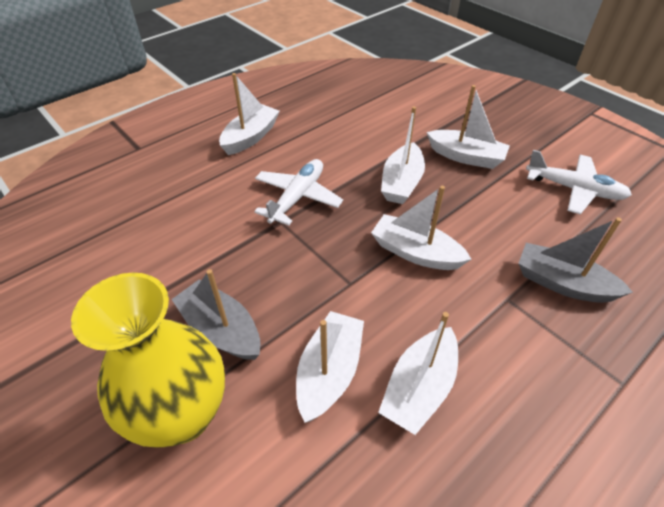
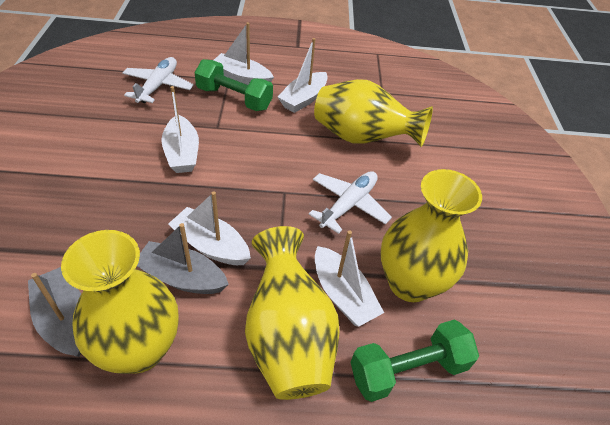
green dumbbell: none = 0 -> [195,59,273,111] [351,320,479,402] = 2
white boat: [219,73,280,155] [296,311,364,423] [371,186,471,270] [378,312,458,435] [381,107,425,204] [427,85,510,169] = 6 -> [161,86,199,173] [168,191,251,265] [214,22,274,85] [278,38,328,113] [315,230,384,327] = 5
yellow vase: [71,272,225,448] = 1 -> [61,230,179,374] [245,226,340,400] [314,79,433,147] [381,169,482,302] = 4

